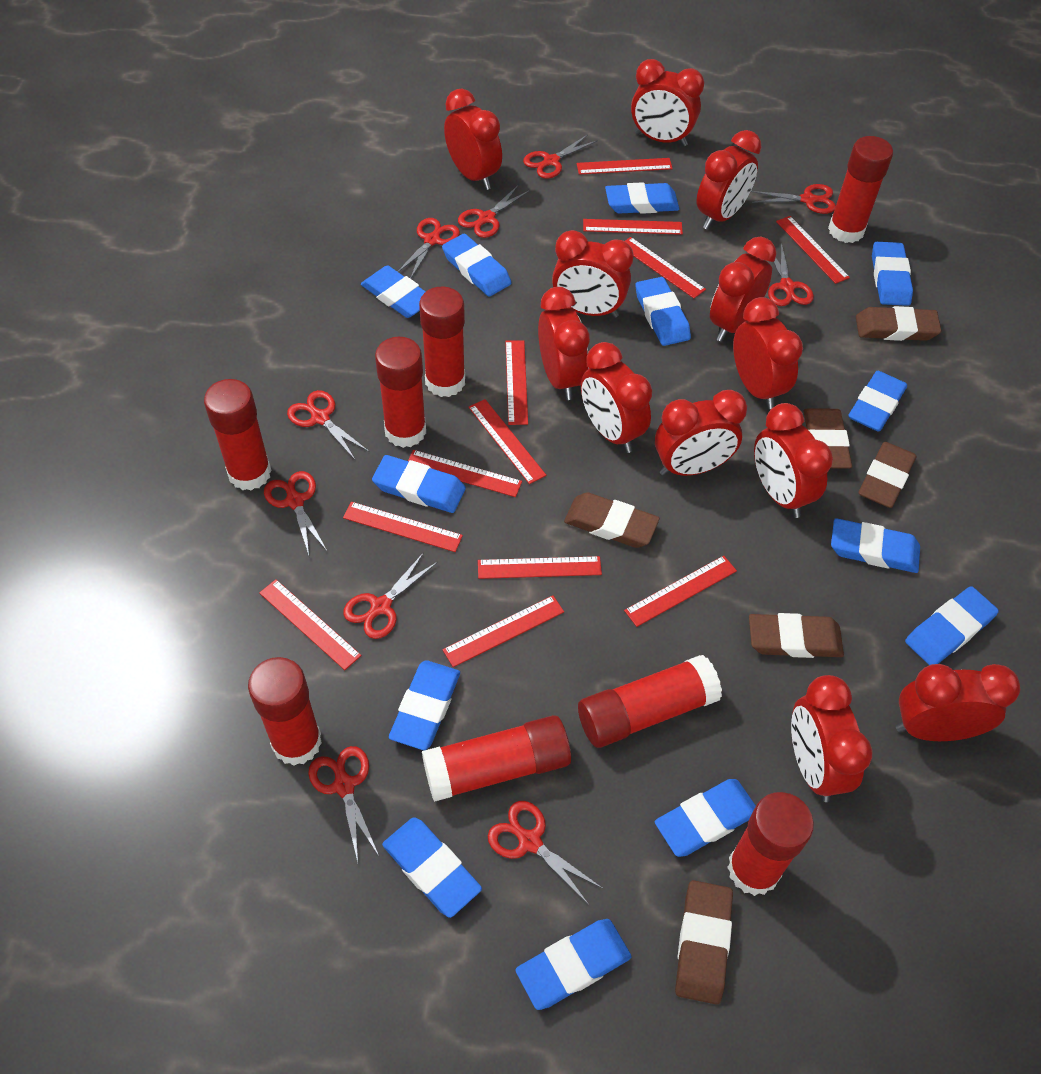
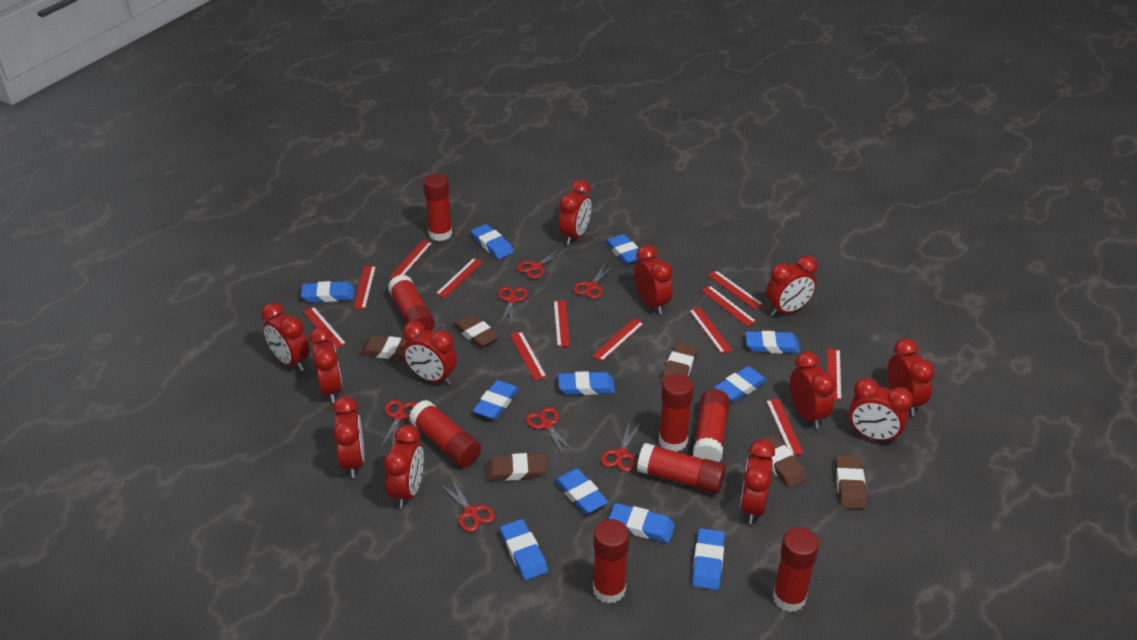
blue eraser: [361,265,426,318] [372,455,466,513] [382,817,482,918] [389,660,460,750] [442,234,511,297] [516,919,631,1010] [605,182,679,214] [636,277,691,346] [655,779,756,857] [831,518,920,573] [848,371,907,432] [872,242,913,306] [905,586,999,665] = 13 -> [301,281,355,302] [471,224,514,259] [473,380,519,420] [500,519,548,580] [554,468,608,514] [558,371,615,395] [605,234,643,264] [609,503,675,543] [692,528,725,590] [714,366,767,402] [745,331,800,354] = 11
red scissors: [264,471,327,555] [287,390,370,461] [308,746,379,862] [343,552,438,639] [398,218,460,279] [458,186,530,238] [488,801,602,905] [523,134,598,179] [751,184,836,214] [768,242,814,306] = 10 -> [381,400,417,447] [440,478,495,532] [498,287,528,327] [517,247,568,279] [526,407,574,455] [573,263,614,299] [601,422,641,472] = 7

